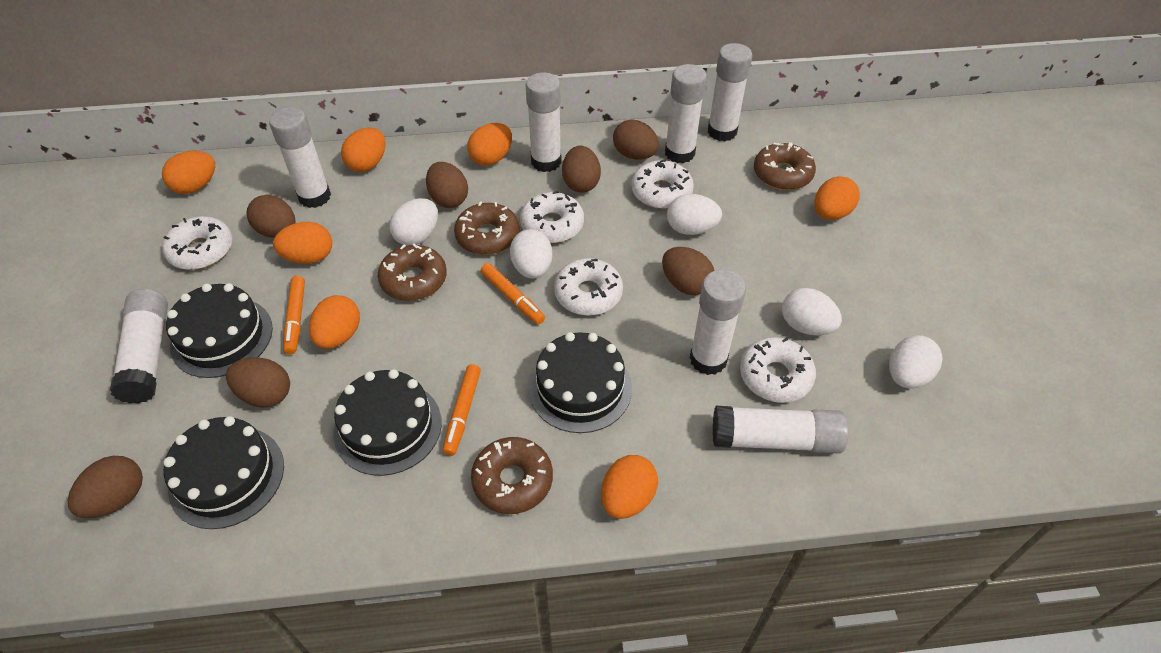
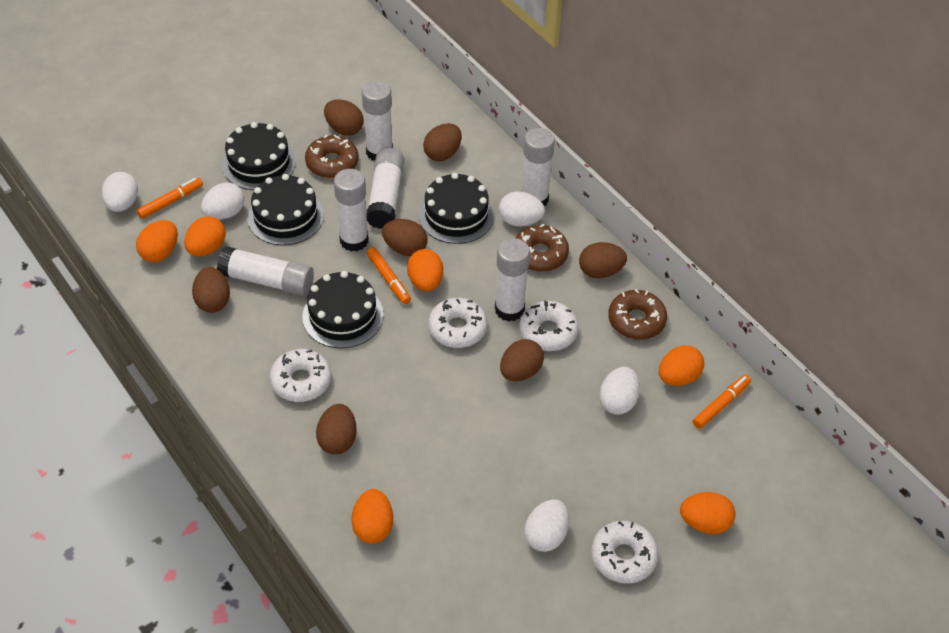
brown donut: [377,244,447,301] [454,201,519,255] [471,437,553,514] [754,142,816,190] = 4 -> [305,135,359,178] [516,224,569,272] [608,289,667,340] = 3
orange egg: [162,151,215,194] [273,222,332,264] [309,295,360,349] [341,128,386,172] [467,123,512,166] [601,455,658,519] [814,176,860,220] = 7 -> [136,220,178,262] [184,216,226,256] [351,489,393,544] [407,249,443,291] [659,345,704,386] [680,492,736,534] = 6
white donut: [162,216,233,270] [520,191,584,243] [554,258,623,316] [631,159,694,209] [740,337,816,403] = 5 -> [270,349,331,402] [428,298,487,348] [519,301,579,351] [591,521,659,584] = 4
white glue stick: [110,289,168,404] [269,107,331,208] [526,72,562,172] [665,64,707,163] [690,270,746,375] [708,43,753,142] [713,406,848,454] = 7 -> [217,246,314,296] [334,169,368,252] [362,81,393,161] [366,147,404,229] [495,238,530,321] [521,128,555,206] = 6

